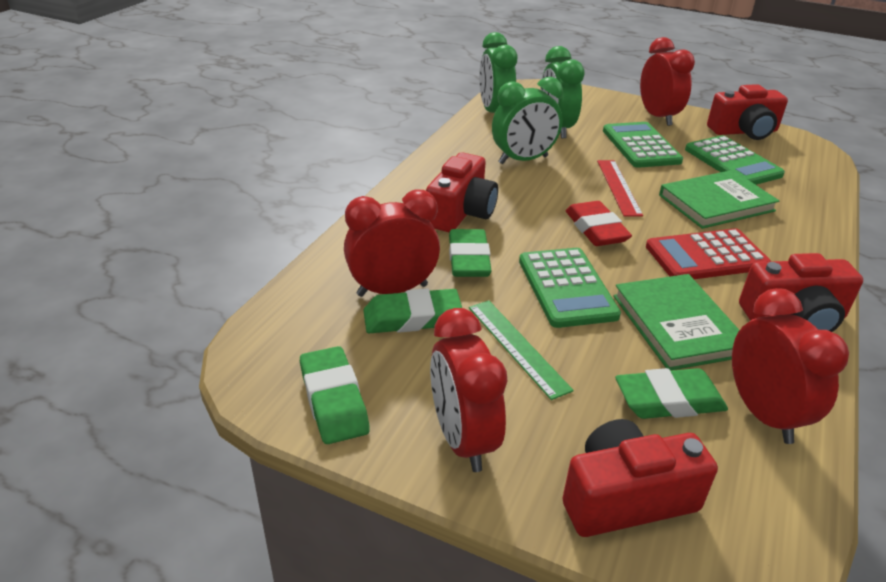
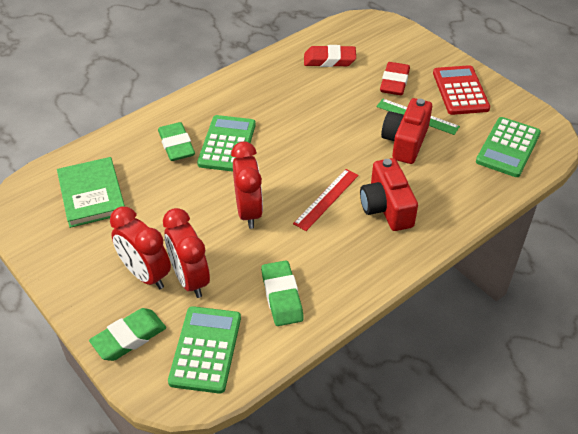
green book: [613,274,739,371] [659,170,779,229] = 2 -> [57,157,125,228] = 1
green clock: [479,32,517,113] [492,77,563,164] [540,46,585,138] = 3 -> none = 0
green eraser: [300,346,370,444] [363,288,462,333] [449,229,492,277] [615,368,728,419] = 4 -> [89,308,166,361] [158,122,195,161] [261,260,304,326] = 3
red camera: [426,152,498,232] [563,419,718,537] [707,84,788,140] [739,253,863,332] = 4 -> [360,158,418,231] [381,98,432,164] = 2
red clock: [344,189,440,297] [430,308,507,472] [640,37,695,126] [732,288,849,444] = 4 -> [110,207,171,289] [163,208,210,298] [231,142,263,229] = 3
red eraser: [565,201,632,246] = 1 -> [304,45,356,67] [380,62,410,95] = 2

